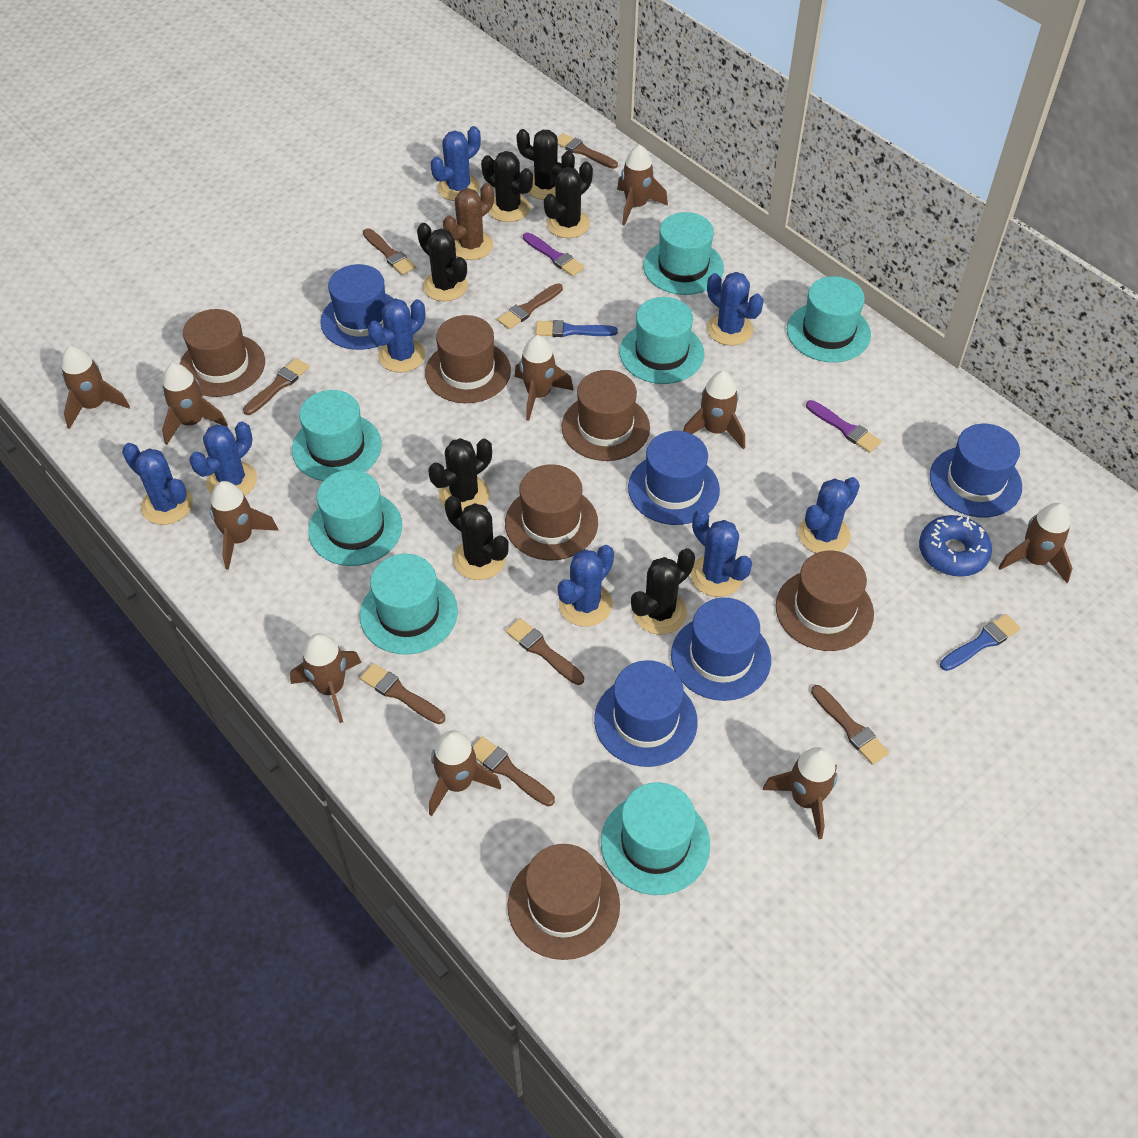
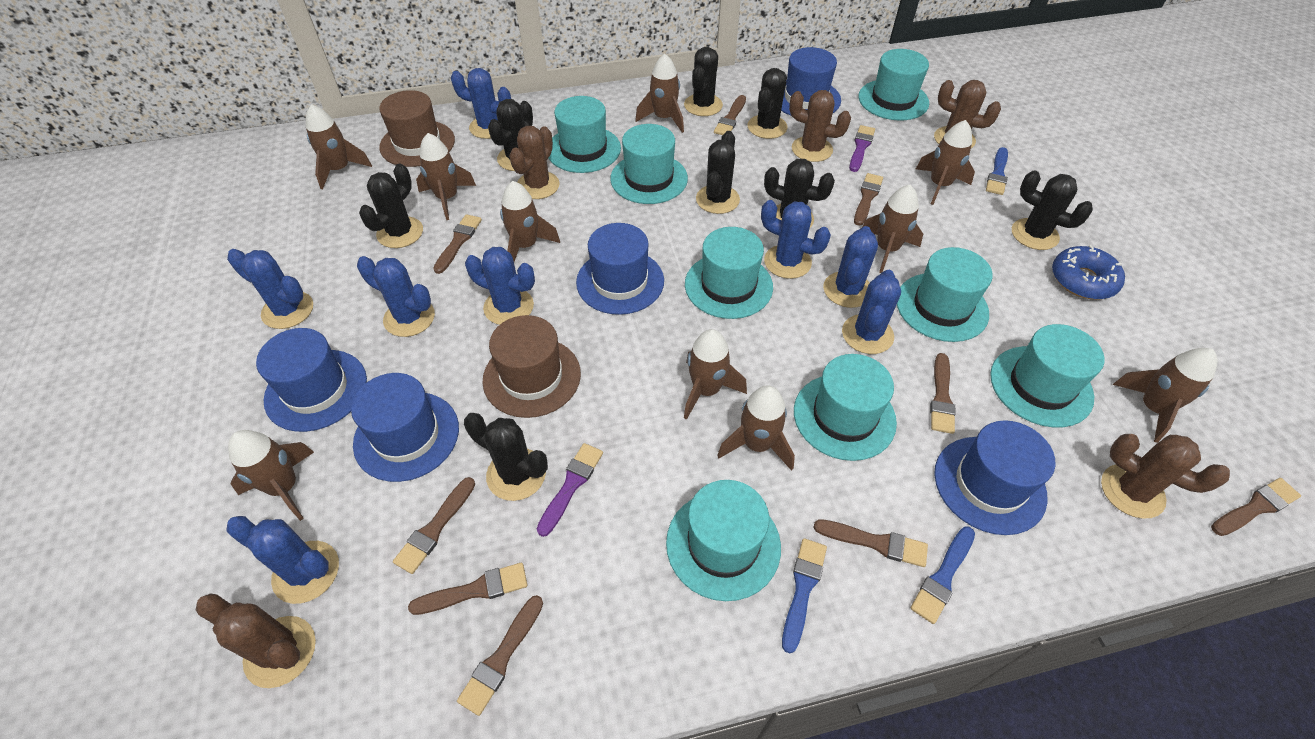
black cactus: [417,223,468,301] [428,438,492,511] [445,496,509,580] [481,151,533,222] [516,129,575,200] [544,162,593,238] [631,548,695,635] = 7 -> [359,164,423,248] [464,413,548,501] [488,99,533,171] [684,47,723,116] [696,131,740,214] [748,68,788,139] [764,159,835,229] [1012,170,1093,250] = 8
blue brush: [536,320,618,337] [940,614,1021,671] = 2 -> [782,538,827,653] [910,527,975,624] [986,147,1008,195] = 3
brown brush: [243,358,310,415] [360,663,445,724] [363,228,416,275] [473,736,555,806] [497,283,563,329] [506,618,584,685] [557,133,618,169] [811,685,889,765] = 8 -> [393,477,475,574] [408,563,527,615] [433,214,482,274] [457,595,543,716] [714,95,746,135] [813,519,928,567] [854,173,883,226] [930,353,956,434] [1211,478,1301,536] = 9
brown cactus: [443,183,494,260] = 1 -> [196,593,316,688] [509,126,560,199] [789,90,851,162] [934,80,1001,148] [1101,434,1230,519] = 5
brown hat: [180,309,265,397] [425,315,511,403] [505,464,598,560] [508,844,620,960] [561,370,650,461] [776,551,874,651] = 6 -> [379,90,455,167] [482,315,581,418] = 2
turquoise hat: [292,390,382,481] [308,470,402,566] [360,554,458,655] [601,782,710,895] [620,297,704,384] [643,212,724,295] [787,276,871,362] = 7 -> [548,96,621,173] [610,124,688,204] [666,480,781,601] [685,227,773,319] [794,354,897,461] [859,49,929,120] [897,247,993,342] [990,324,1105,427] = 8

